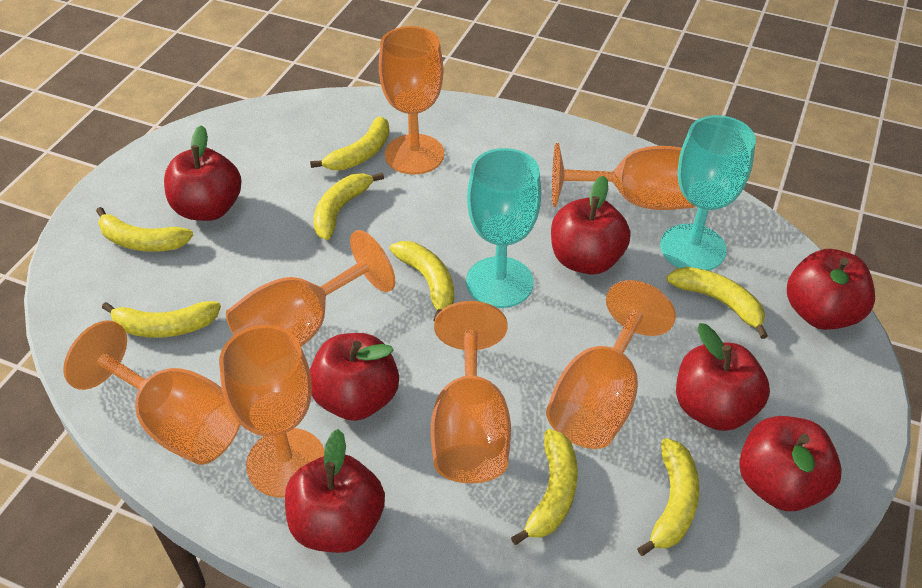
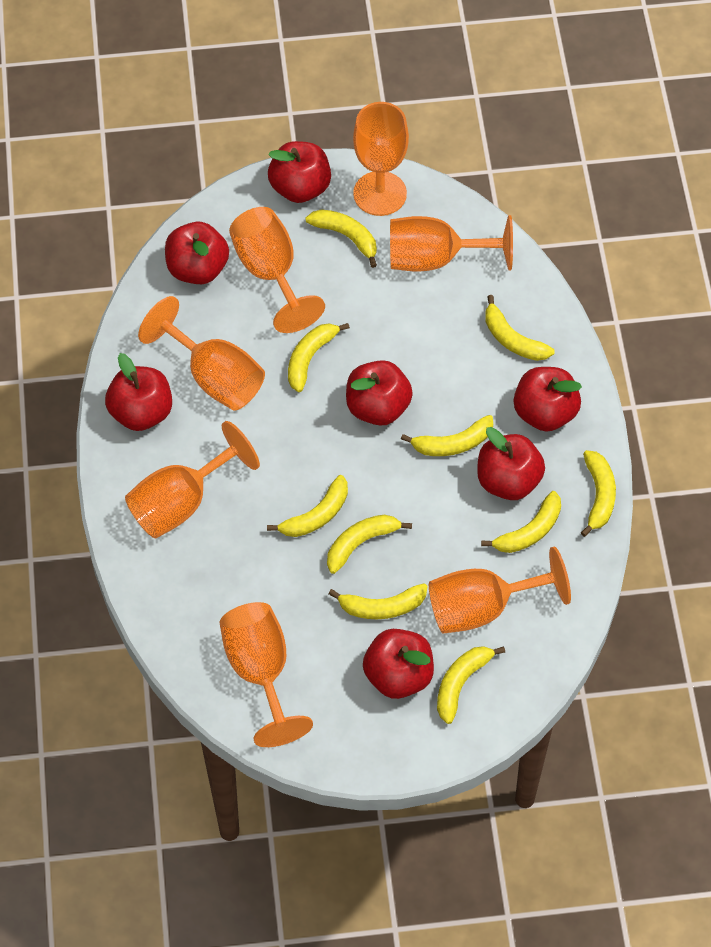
turquoise goblet: [466,148,541,308] [660,115,756,271] = 2 -> none = 0
yellow banana: [96,207,193,252] [102,301,221,338] [310,116,390,170] [313,172,384,240] [390,241,454,321] [511,429,578,545] [637,438,699,556] [666,267,768,339] = 8 -> [267,475,348,537] [288,323,350,392] [305,209,377,268] [327,515,412,574] [328,583,428,619] [401,415,493,456] [437,646,505,724] [481,491,561,553] [485,295,554,361] [581,450,616,537] = 10

